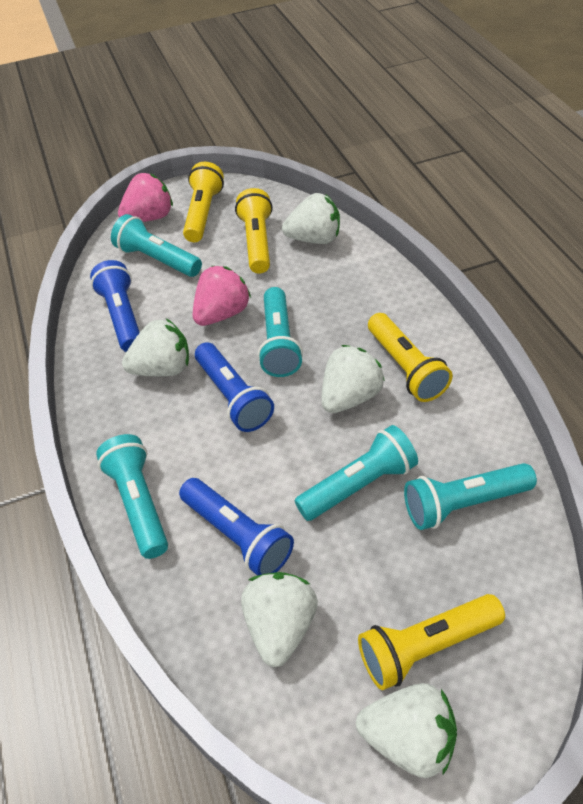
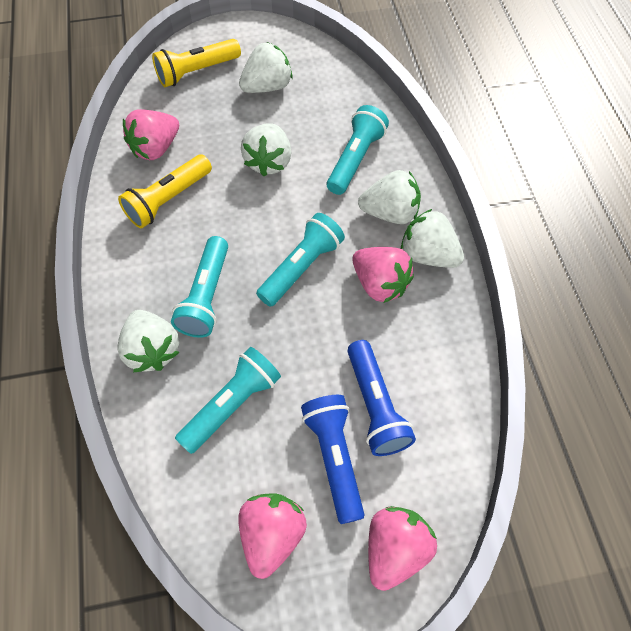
blue flashlight: [90,260,140,352] [179,478,294,576] [195,342,274,432] = 3 -> [301,395,365,524] [348,340,416,456] = 2
pink strawberry: [118,173,173,222] [193,266,251,326] = 2 -> [123,109,179,160] [238,493,307,579] [353,247,414,303] [368,506,437,591] = 4
turquoise flashlight: [96,434,168,559] [111,214,202,277] [258,287,303,377] [295,425,418,521] [404,463,537,530] = 5 -> [171,236,228,338] [175,347,281,454] [256,213,345,307] [327,105,389,195] = 4
yellow flashlight: [183,162,224,242] [235,188,273,274] [358,594,505,690] [368,313,453,402] = 4 -> [118,155,212,228] [152,39,241,87] = 2

